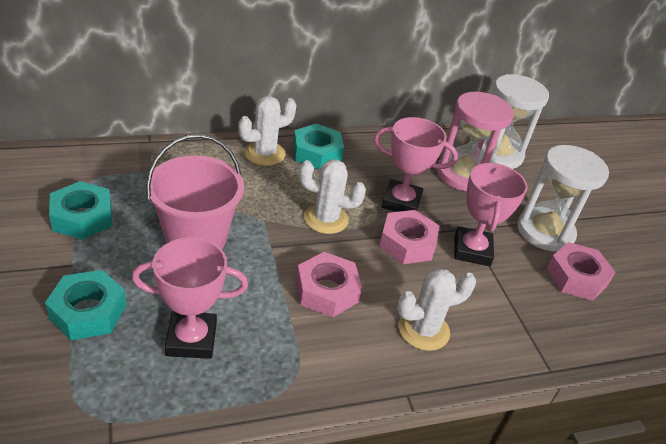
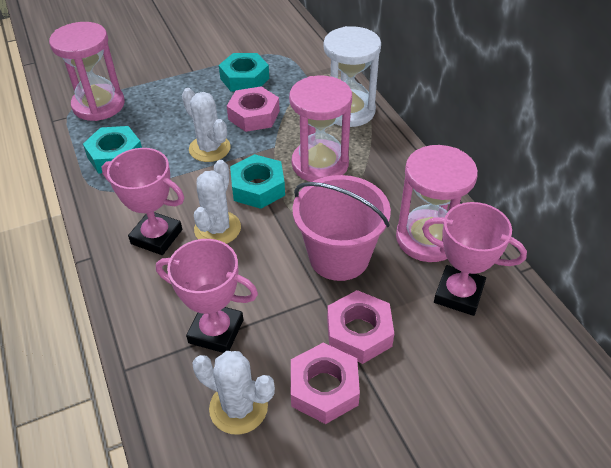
pink hourglass: [437,92,514,191] = 1 -> [49,22,125,121] [289,76,352,182] [396,145,478,262] = 3
white hourglass: [481,74,549,169] [517,145,609,252] = 2 -> [324,26,381,127] = 1

